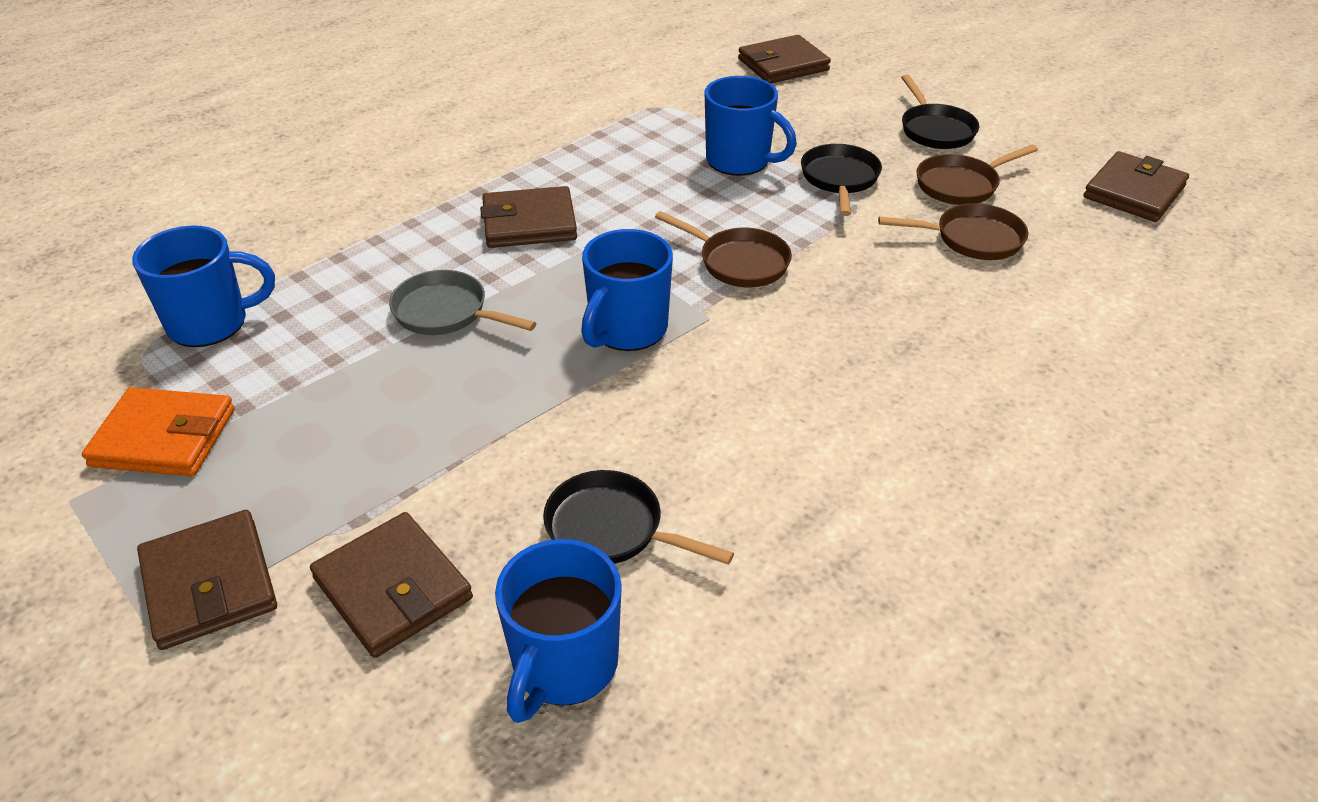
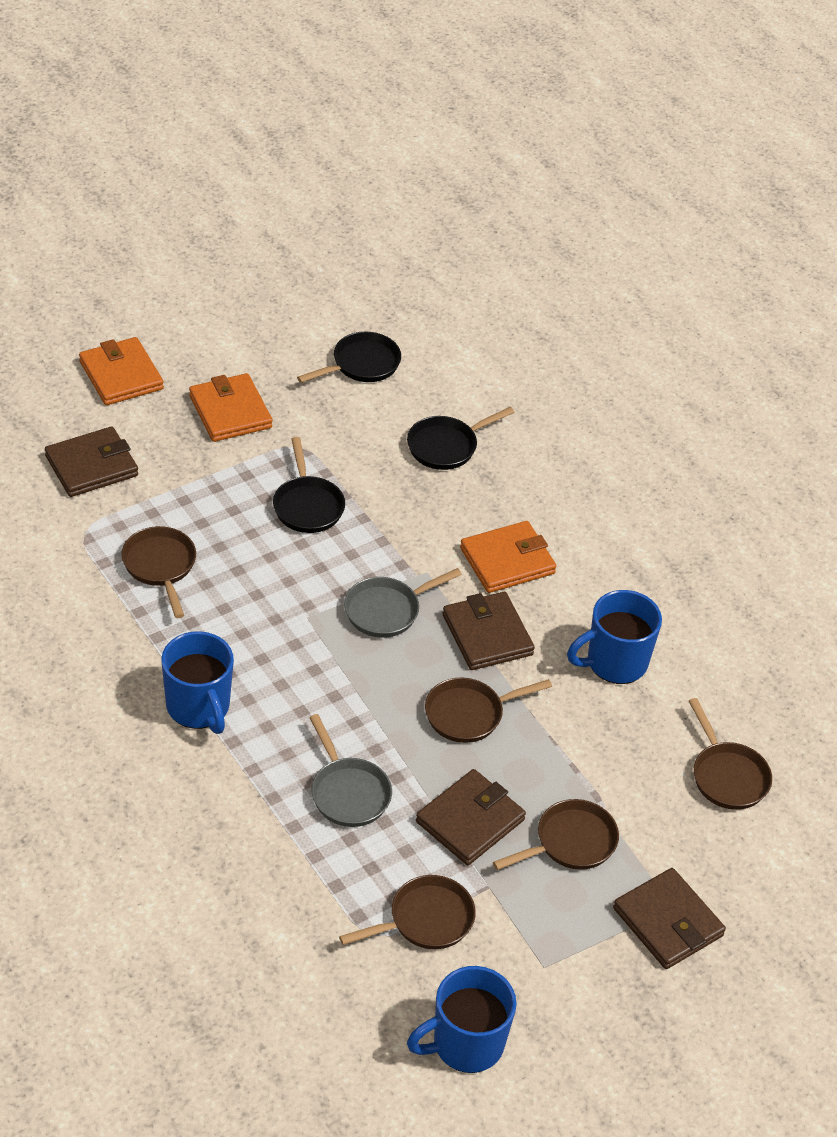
blue mug: [132,225,275,347] [495,539,622,723] [581,229,673,351] [705,76,797,176] = 4 -> [161,631,234,734] [407,966,517,1073] [567,590,662,684] = 3
brown pan: [655,211,792,287] [878,203,1028,260] [917,145,1038,205] = 3 -> [121,526,196,618] [339,875,476,949] [425,678,552,743] [493,799,619,870] [689,698,772,810] = 5
brown wallet: [137,510,277,650] [310,512,473,658] [480,186,577,248] [738,35,831,83] [1084,151,1189,222] = 5 -> [45,426,138,497] [416,769,526,865] [443,592,535,670] [613,868,726,969] = 4
grey pan: [389,270,536,335] = 1 -> [309,714,392,827] [344,568,462,638] = 2
orange wallet: [82,387,235,476] = 1 -> [79,337,164,405] [189,373,273,442] [460,521,556,593] = 3

